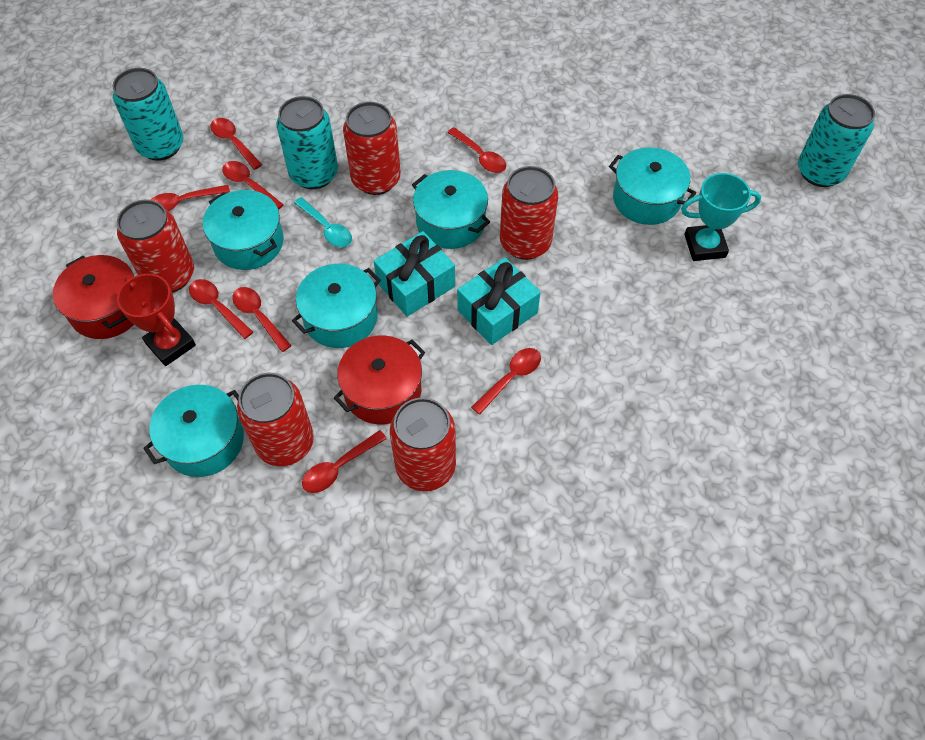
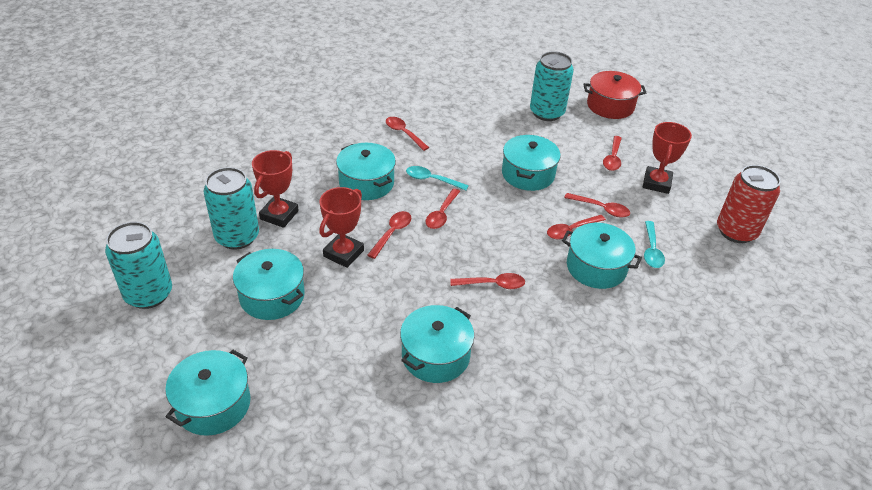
red can: [117,200,194,293] [237,373,314,466] [343,102,401,195] [390,398,456,491] [500,166,558,260] = 5 -> [717,165,781,243] = 1
red pot: [53,255,134,339] [334,335,425,425] = 2 -> [583,71,646,119] = 1
red spoon: [151,185,230,211] [189,279,253,339] [210,118,262,170] [222,161,284,210] [232,287,292,352] [302,430,387,493] [447,127,506,173] [471,348,541,415] = 8 -> [368,211,411,259] [386,117,429,151] [426,188,460,229] [450,273,525,289] [547,215,606,240] [564,193,630,218] [603,136,622,171] = 7
red trophy: [117,274,196,366] = 1 -> [252,150,299,228] [319,187,364,268] [643,122,692,194] = 3
turquoise gift: [374,231,455,317] [457,258,541,345] = 2 -> none = 0
turquoise pot: [143,385,244,477] [203,190,284,270] [292,264,381,348] [412,170,490,249] [609,147,696,225] = 5 -> [165,350,250,436] [233,249,305,320] [336,143,396,200] [400,305,474,383] [502,135,561,191] [562,223,642,289] = 6
turquoise spoon: [294,197,352,247] = 1 -> [406,166,469,191] [644,221,665,268] = 2
turquoise trophy: [681,173,761,261] = 1 -> none = 0

